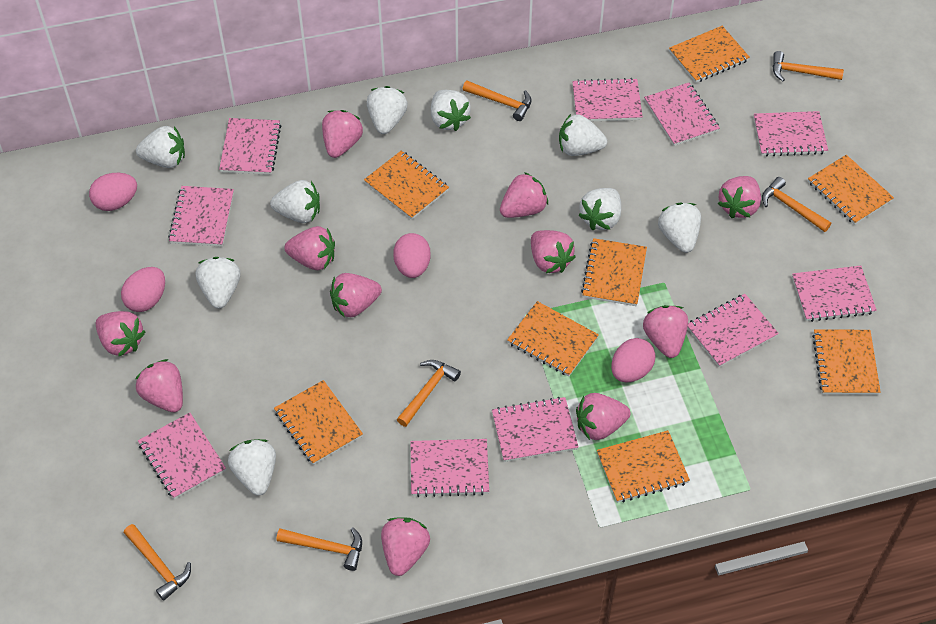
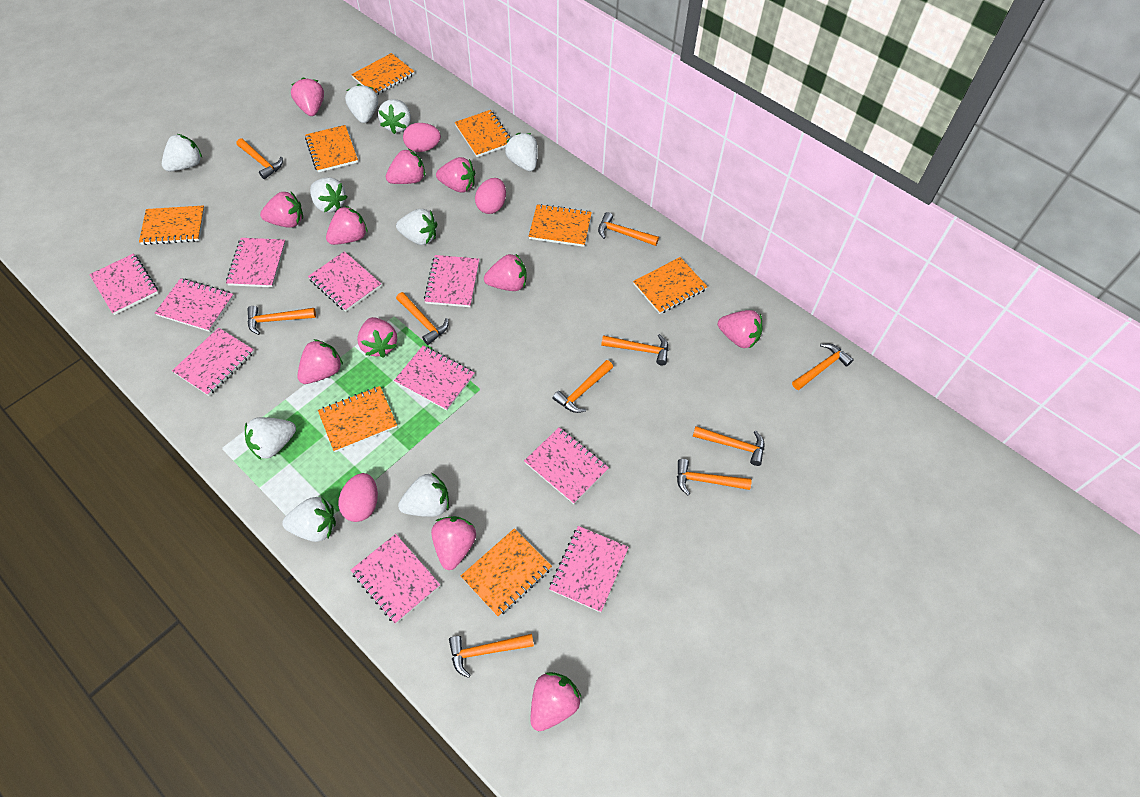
orange hammer: [124,524,191,601] [277,527,362,571] [397,360,461,427] [463,80,532,121] [762,177,831,232] [773,51,844,81] = 6 -> [236,138,283,179] [248,306,316,335] [396,292,448,345] [449,634,534,678] [552,360,613,413] [598,212,659,246] [601,334,668,365] [677,459,752,495] [693,426,764,466] [792,344,854,390] = 10
pink egg: [89,173,137,211] [121,267,165,312] [393,233,431,278] [611,338,656,382] = 4 -> [338,473,378,522] [403,123,441,152] [475,178,506,214] = 3

